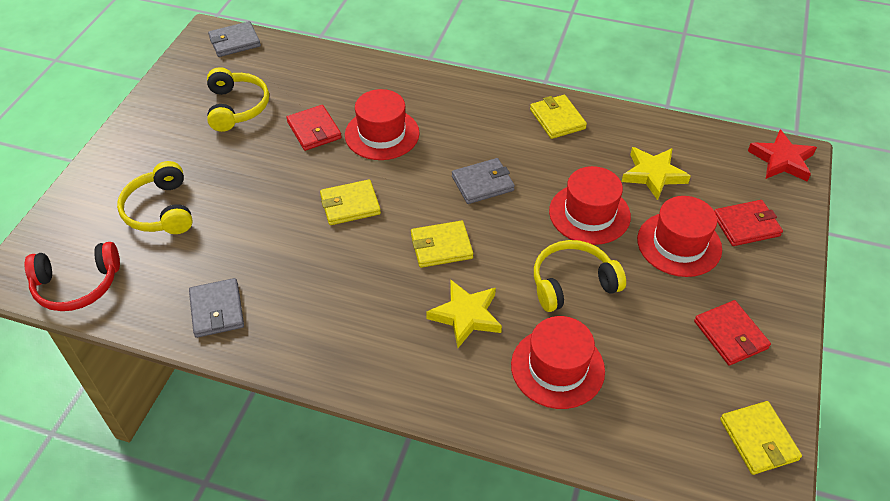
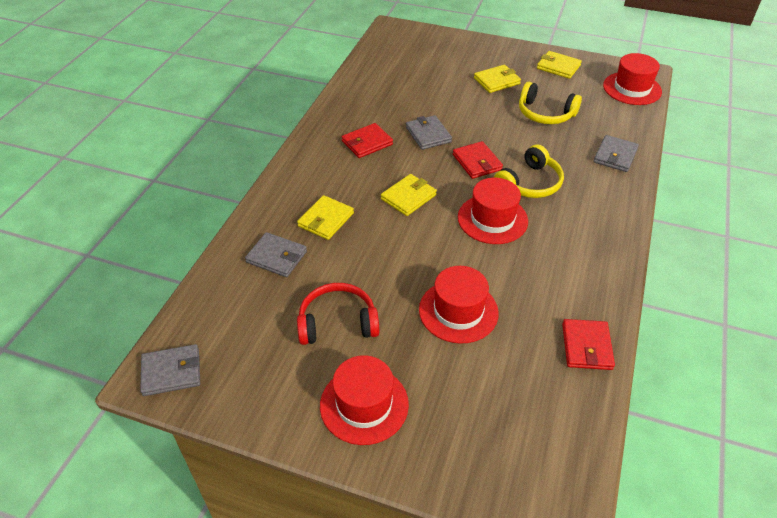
grey wallet: [189,278,244,338] [208,21,261,57] [452,158,515,204] = 3 -> [140,344,200,396] [245,232,307,277] [406,115,452,150] [594,135,639,172] = 4
red star: [748,130,817,181] = 1 -> none = 0
yellow headphones: [117,161,193,234] [207,67,269,132] [534,240,626,312] = 3 -> [494,144,564,198] [519,82,582,124] = 2
yellow star: [426,280,502,348] [622,147,691,200] = 2 -> none = 0

